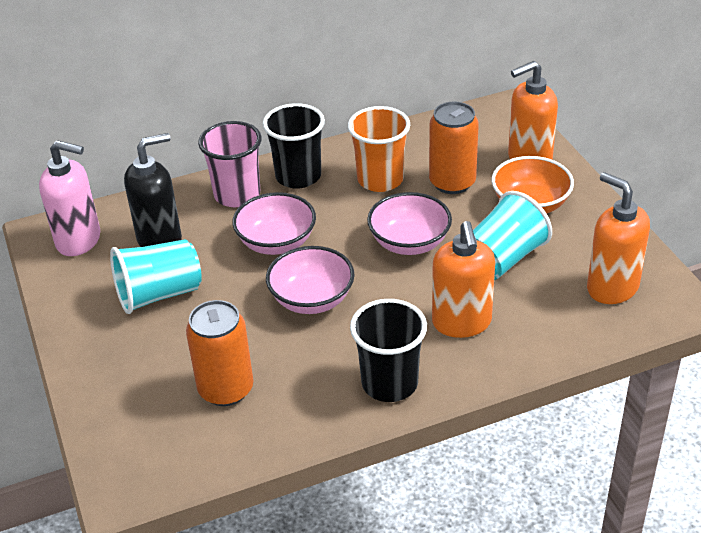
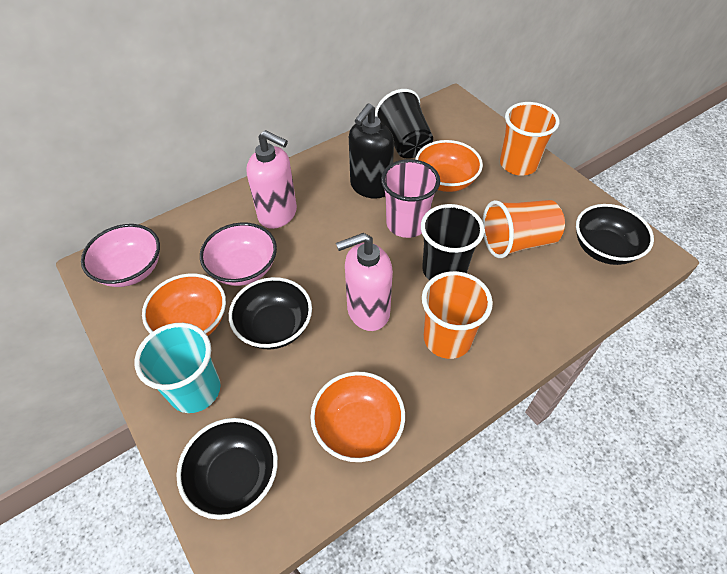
black bowl: none = 0 -> [176,418,278,520] [229,277,312,349] [576,204,654,265] = 3
orange bowl: [492,156,574,214] = 1 -> [142,273,226,336] [310,372,405,462] [415,140,483,192] = 3
orange can: [186,300,253,406] [429,102,479,194] = 2 -> none = 0
orange cup: [348,106,410,192] = 1 -> [422,271,493,359] [482,200,565,258] [500,102,559,175] = 3
orange soap dispenser: [432,221,495,338] [508,61,558,160] [587,172,650,304] = 3 -> none = 0
pink bowl: [232,192,316,255] [266,246,354,314] [367,192,452,255] = 3 -> [81,224,160,287] [200,222,277,286] = 2
pink soap dispenser: [39,140,100,256] = 1 -> [246,130,297,229] [336,233,393,331] = 2
turquoise cup: [110,239,202,314] [473,191,552,280] = 2 -> [135,323,221,413] = 1

